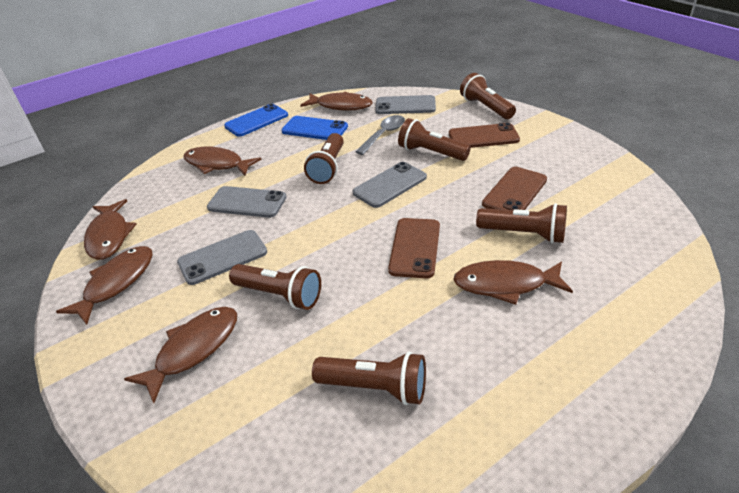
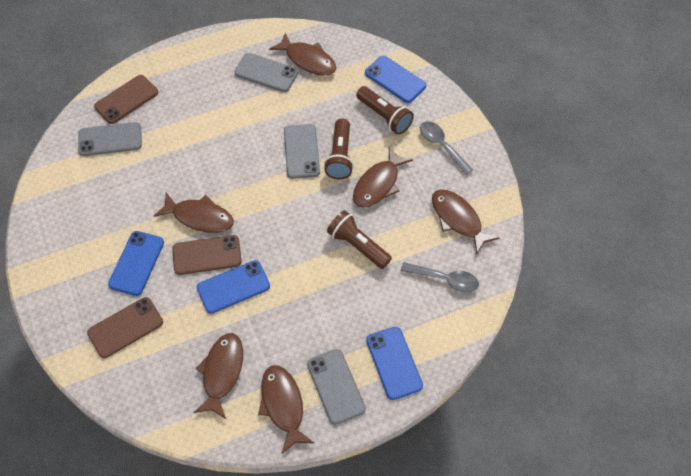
blue phone: [224,104,288,137] [281,116,348,140] = 2 -> [108,231,164,296] [197,260,270,314] [365,56,426,103] [366,327,423,400] = 4
brown flashlight: [229,264,321,310] [304,133,344,184] [312,352,426,405] [398,118,471,161] [460,73,516,119] [476,203,567,243] = 6 -> [324,119,354,179] [327,210,392,269] [356,86,414,135] = 3
grey spoon: [356,115,405,155] = 1 -> [401,262,479,293] [420,121,473,175] = 2

